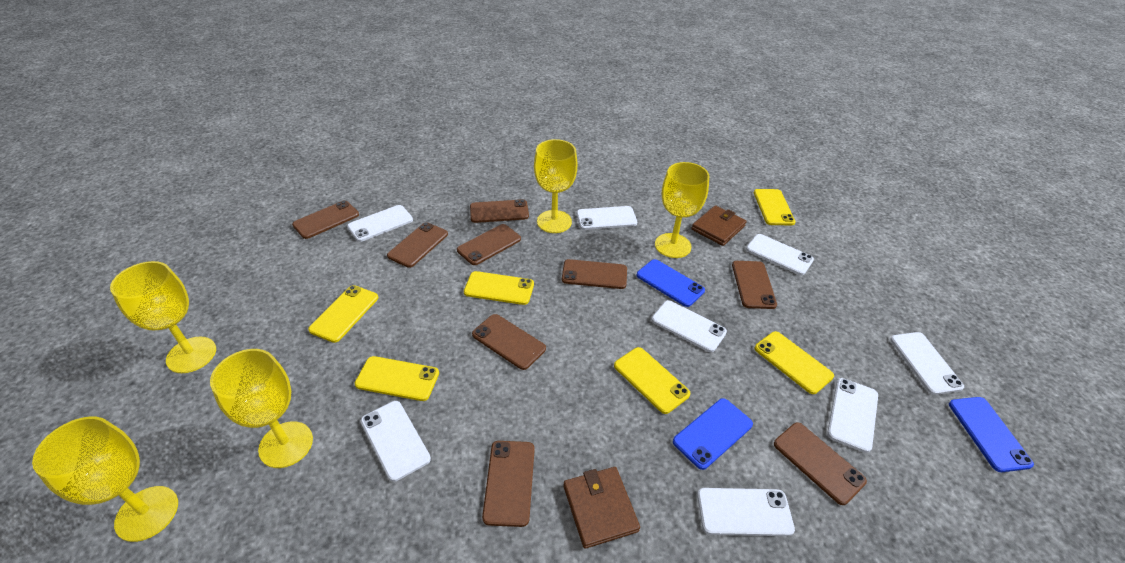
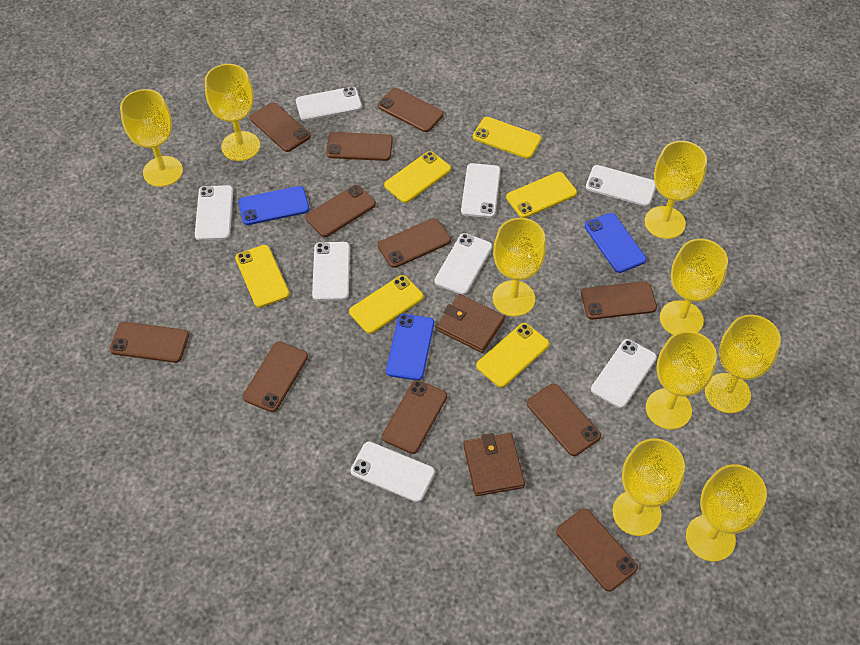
brown phone: [292,201,359,239] [387,222,448,268] [457,224,521,265] [470,199,529,223] [472,314,546,370] [482,441,535,527] [562,259,627,289] [732,261,777,309] [774,422,867,505] = 9 -> [110,322,189,363] [243,342,308,412] [250,102,311,152] [305,185,376,237] [326,132,393,161] [378,88,444,132] [378,218,451,268] [382,380,447,454] [527,384,601,456] [556,508,638,592] [581,281,657,319] = 11
yellow goblet: [32,417,178,542] [110,261,216,373] [210,349,313,468] [534,139,577,233] [655,162,709,258] = 5 -> [120,89,183,187] [205,64,260,161] [493,218,546,317] [613,439,685,536] [645,141,707,239] [646,331,717,430] [660,239,728,335] [686,464,767,562] [705,315,781,413] = 9

